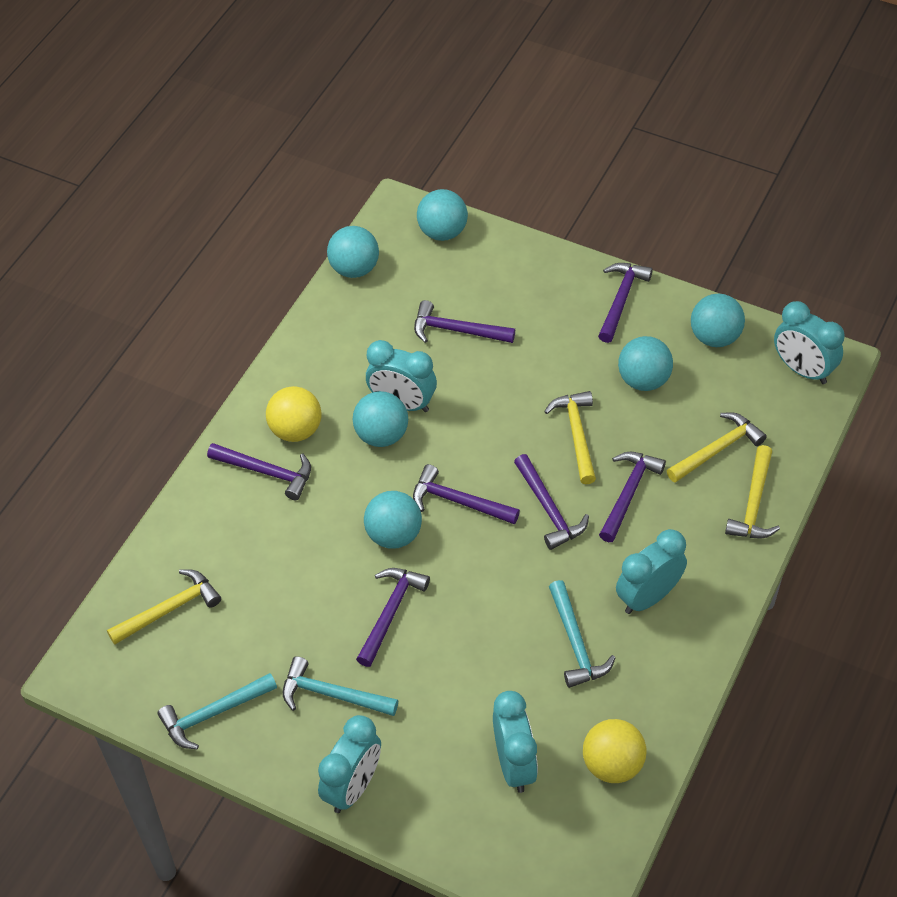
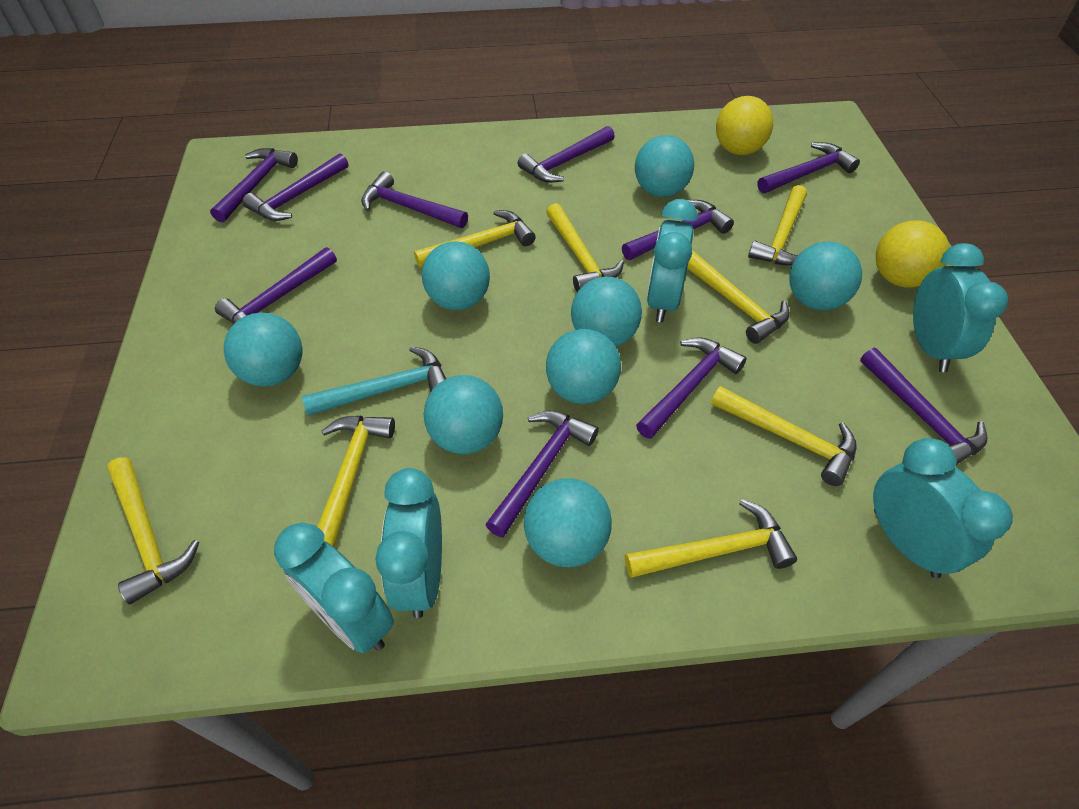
purple hammer: [207,443,311,500] [356,568,430,667] [413,464,520,524] [414,300,515,343] [514,454,589,550] [598,263,653,343] [599,452,666,542] = 7 -> [210,148,298,223] [215,247,337,325] [242,153,348,221] [361,171,468,228] [485,411,599,537] [518,126,615,183] [622,200,734,260] [636,338,747,439] [757,142,860,193] [860,348,987,465] = 10
turquoise ball: [327,226,379,278] [353,391,408,447] [364,491,422,549] [417,189,468,241] [618,336,673,391] [691,293,745,347] = 6 -> [224,313,303,386] [422,241,490,310] [424,375,503,454] [524,478,612,567] [546,329,621,404] [571,277,642,347] [635,135,694,197] [789,242,862,310] = 8
turquoise hammer: [157,673,277,749] [283,656,398,716] [549,580,616,688] = 3 -> [302,346,446,416] = 1
yellow hammer: [107,569,221,645] [544,391,596,484] [667,412,767,483] [725,445,780,538] = 4 -> [107,457,199,604] [317,416,395,547] [414,210,536,268] [546,203,624,292] [625,499,797,578] [687,251,790,344] [711,386,857,486] [748,185,807,266] = 8

